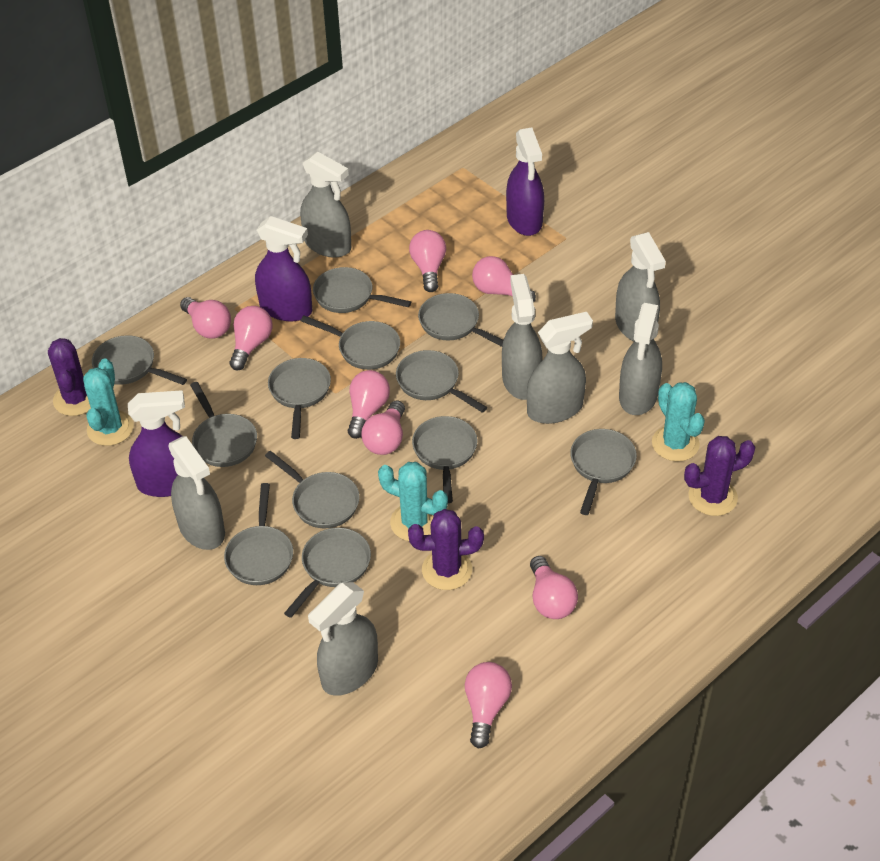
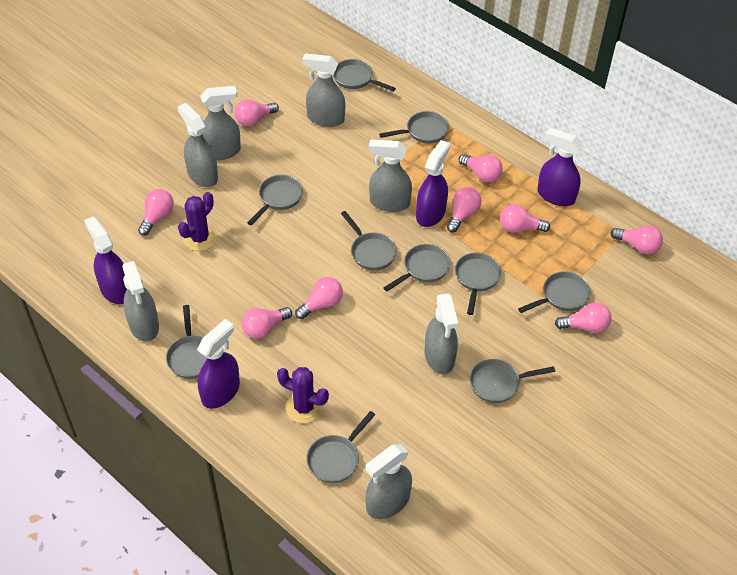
grey pan: [92,335,187,385] [190,382,257,467] [224,483,293,585] [265,451,359,528] [268,358,331,439] [284,528,371,618] [301,316,400,370] [313,267,411,313] [396,350,487,413] [412,416,477,503] [418,293,503,347] [570,429,637,515] = 12 -> [166,305,207,379] [247,175,303,225] [306,411,375,483] [333,59,396,92] [341,211,397,270] [379,111,449,144] [383,244,450,292] [455,252,501,315] [470,359,555,403] [518,271,591,313] = 10
pink light bulb: [180,297,231,338] [229,306,273,370] [348,370,390,439] [361,401,405,455] [409,230,446,292] [465,662,512,749] [472,256,536,302] [530,556,578,619] = 8 -> [138,189,174,236] [234,99,279,126] [241,307,292,339] [295,277,343,319] [447,187,481,232] [459,154,503,182] [500,204,550,233] [555,303,612,333] [610,225,663,254] = 9
purple cactus: [48,338,91,416] [408,509,484,590] [684,436,755,516] = 3 -> [178,192,216,251] [277,367,329,423] = 2
purple spray bottle: [128,390,185,497] [255,216,312,321] [506,127,544,236] = 3 -> [84,216,127,304] [197,319,240,409] [416,140,450,227] [537,128,582,206] = 4
turquoise cactus: [83,358,134,446] [378,462,448,541] [652,382,705,462] = 3 -> none = 0

